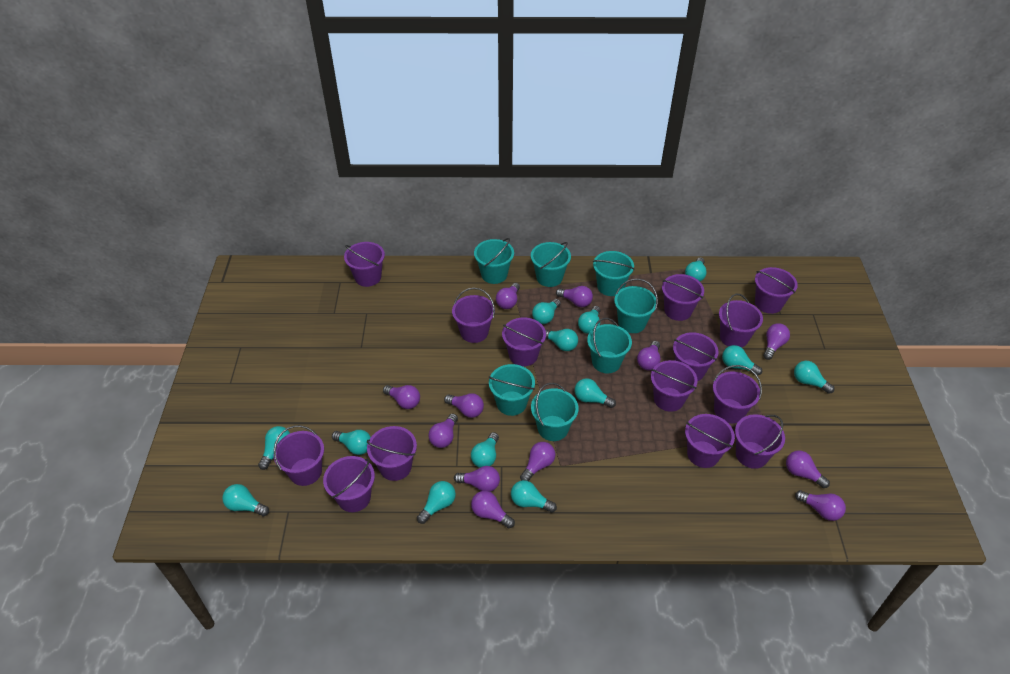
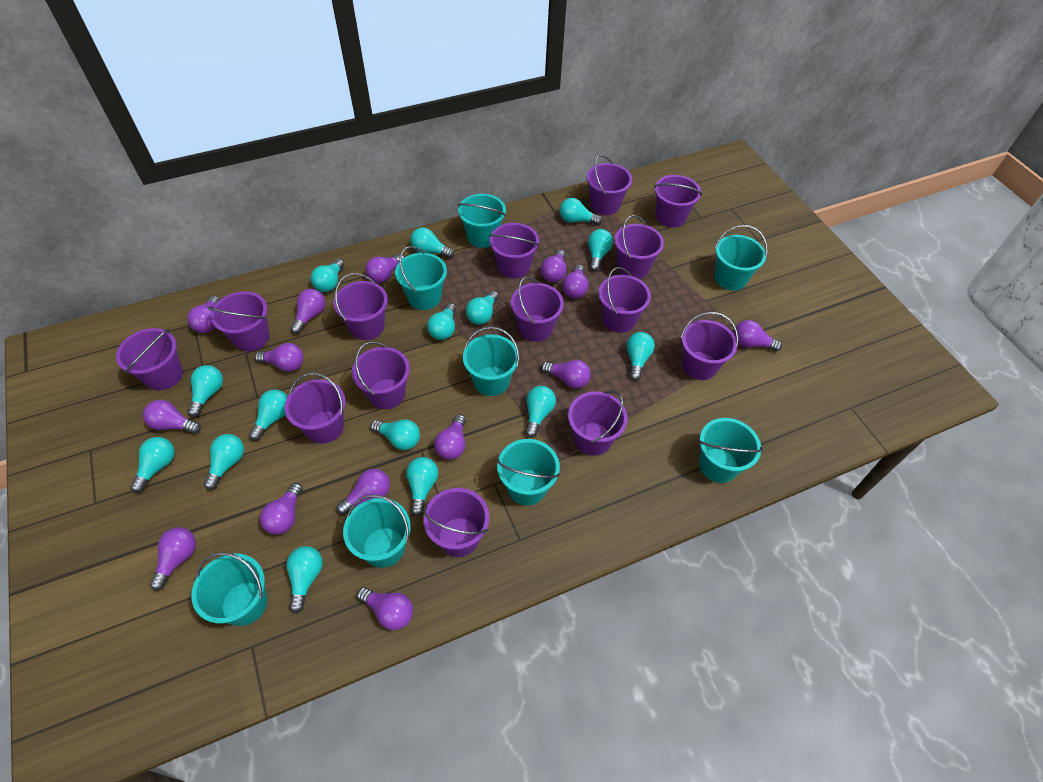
purple light bulb: [383,385,420,409] [428,413,458,448] [444,393,484,418] [454,466,500,492] [471,491,515,528] [496,283,520,309] [520,442,555,481] [556,286,593,307] [637,341,660,370] [763,323,790,360] [786,450,830,488] [795,490,846,521] = 12 -> [143,400,201,434] [150,527,196,591] [187,296,220,333] [255,343,304,372] [260,483,303,535] [290,289,325,334] [336,469,390,515] [357,587,413,630] [365,254,405,283] [434,414,466,460] [541,250,566,282] [541,360,591,389] [562,264,588,298] [734,320,782,351] = 14
turquoise bucket: [474,238,514,284] [488,364,535,416] [531,242,571,287] [531,383,579,441] [587,318,632,373] [593,251,635,296] [614,279,658,333] = 7 -> [191,552,267,626] [343,495,411,568] [395,246,447,310] [457,194,506,248] [463,326,519,396] [497,439,560,506] [698,418,763,483] [715,225,768,290] = 8
turquoise light bulb: [222,484,269,516] [258,426,290,470] [332,430,371,455] [417,481,456,524] [471,432,499,468] [511,480,557,513] [532,299,561,324] [545,329,578,351] [574,378,616,408] [578,306,600,334] [685,257,707,281] [722,345,762,376] [794,361,834,394] = 13 -> [130,437,175,493] [187,365,223,417] [203,434,244,490] [249,389,288,441] [286,546,323,613] [311,259,344,292] [371,419,420,450] [406,457,438,516] [410,227,454,258] [427,303,456,340] [466,291,499,325] [525,386,556,438] [560,198,602,225] [588,229,613,271] [626,332,655,381] = 15

